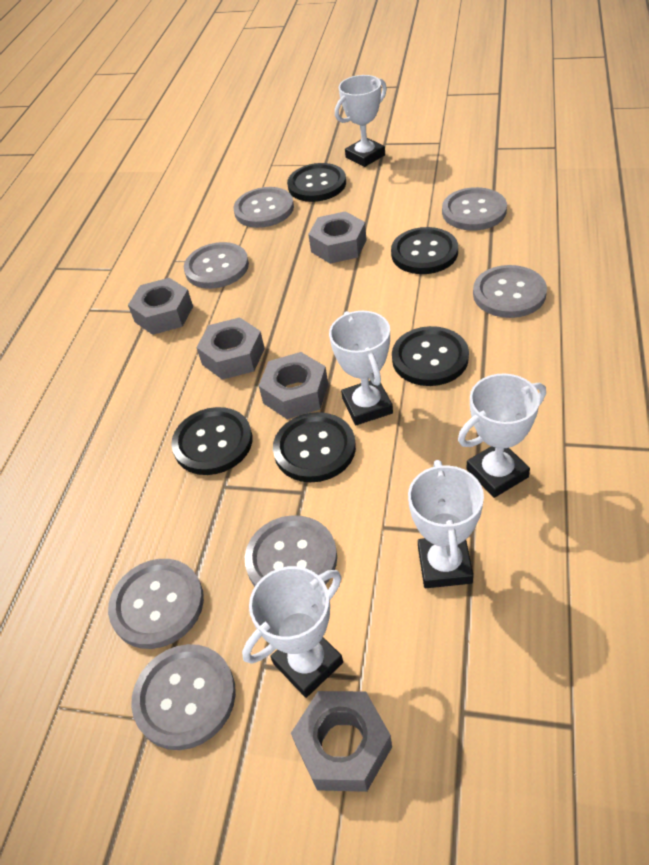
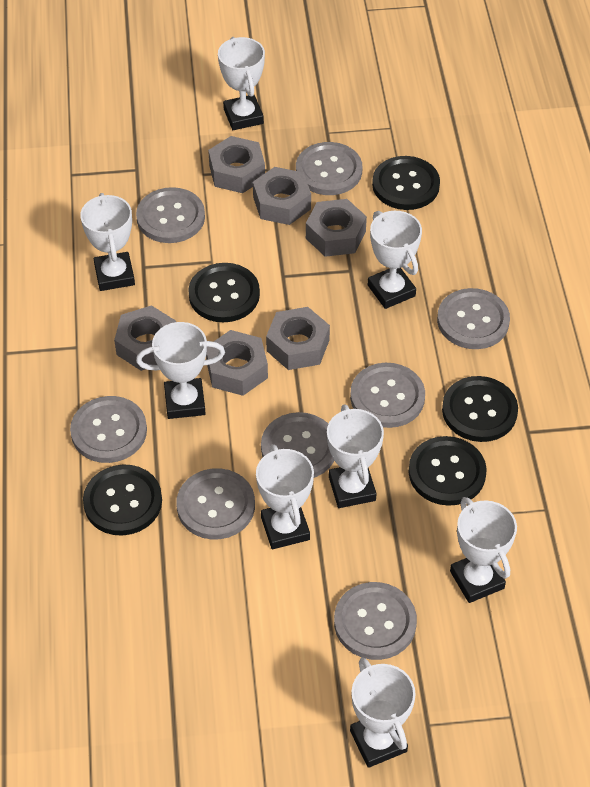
grey button: [108,559,204,649] [131,644,236,750] [184,242,249,289] [233,187,294,228] [245,515,337,587] [442,187,507,231] [473,265,547,318] = 7 -> [70,396,147,463] [136,187,205,243] [176,468,255,540] [261,412,334,478] [296,142,362,195] [334,582,417,660] [350,363,425,428] [437,288,510,349] = 8
grey nut: [128,278,193,335] [196,317,265,380] [259,352,328,419] [291,691,392,792] [308,211,367,264] = 5 -> [114,305,176,371] [206,330,268,396] [208,136,265,193] [253,167,311,225] [266,307,330,370] [306,199,367,257] = 6
white trophy: [242,566,343,698] [329,311,393,425] [335,75,387,167] [408,460,484,588] [458,373,546,498] = 5 -> [80,193,135,291] [136,322,225,419] [218,37,265,130] [256,444,314,549] [327,404,384,508] [350,657,416,768] [368,211,422,309] [450,497,517,603] = 8

